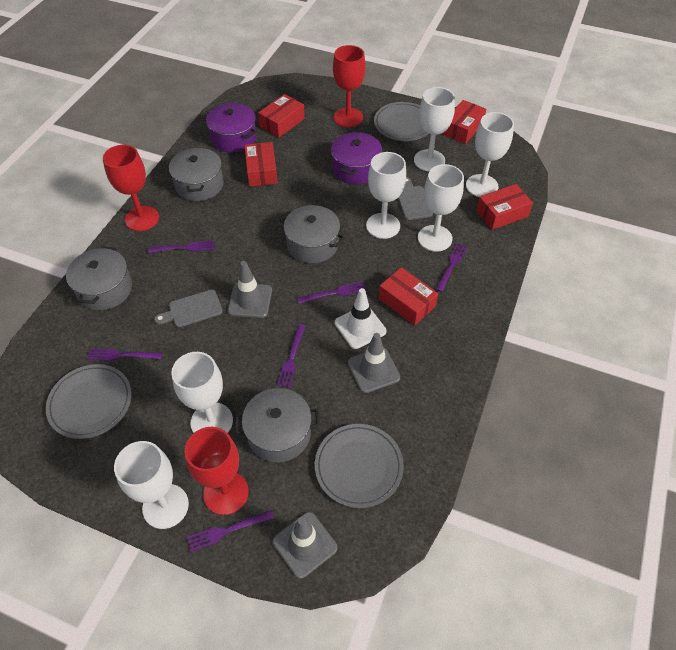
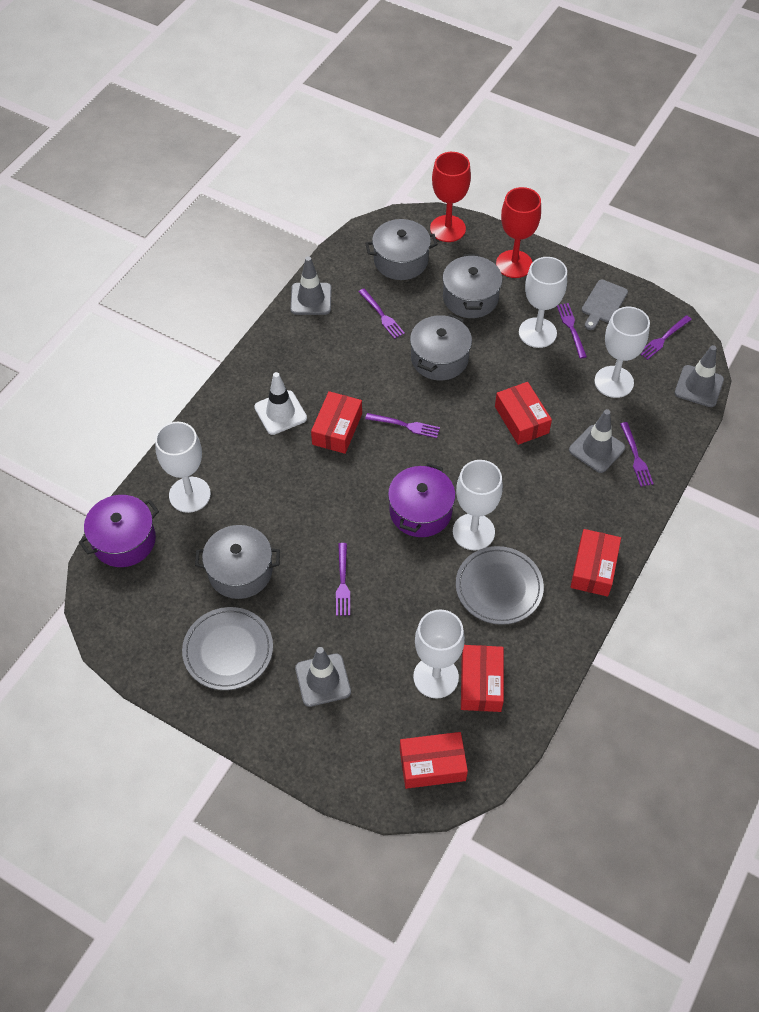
grey cutting board: [154,290,223,327] [398,177,433,220] = 2 -> [582,280,628,330] = 1
grey plate: [46,364,132,439] [315,424,404,508] [374,102,429,141] = 3 -> [182,607,273,690] [456,546,544,625] = 2
grey traffic cone: [228,261,272,318] [273,512,338,579] [348,333,400,393] = 3 -> [290,256,332,315] [295,647,351,707] [569,409,625,473] [675,345,724,407] = 4
red goblet: [103,145,159,231] [185,427,249,515] [333,45,365,127] = 3 -> [430,152,471,242] [496,187,541,278] = 2
white goblet: [114,441,189,529] [171,352,233,433] [366,152,406,239] [414,87,455,171] [418,164,464,252] [466,112,514,197] = 6 -> [155,422,211,513] [413,610,465,699] [453,460,503,551] [519,257,567,348] [594,307,650,398] = 5

